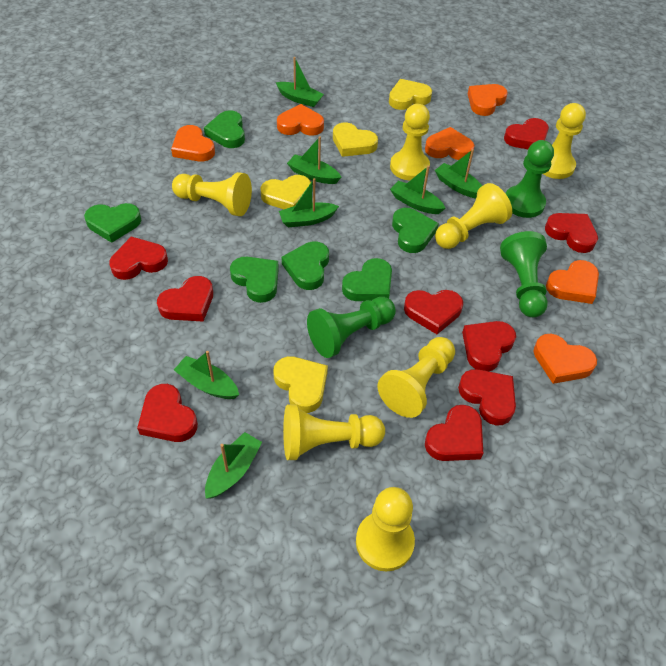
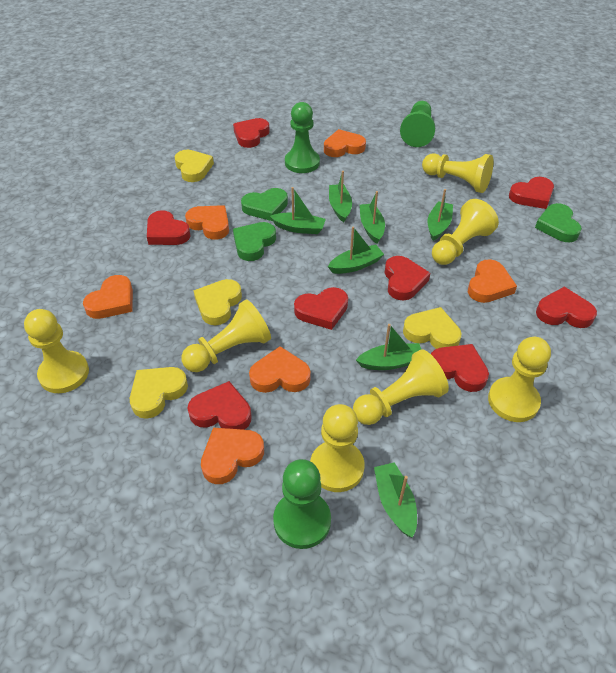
green heart: [84,203,141,243] [204,110,245,148] [230,257,279,303] [282,241,329,290] [342,258,392,301] [392,208,439,253] = 6 -> [233,222,276,261] [241,188,288,221] [535,203,582,242] = 3
red heart: [109,236,168,280] [137,384,198,442] [157,276,213,322] [404,290,463,334] [425,405,483,461] [458,369,516,425] [462,321,516,371] [504,118,549,149] [545,213,598,253] = 9 -> [147,210,191,245] [187,381,252,430] [233,118,270,148] [294,287,348,330] [385,256,430,300] [431,344,489,392] [509,177,554,209] [536,287,597,328] = 8

